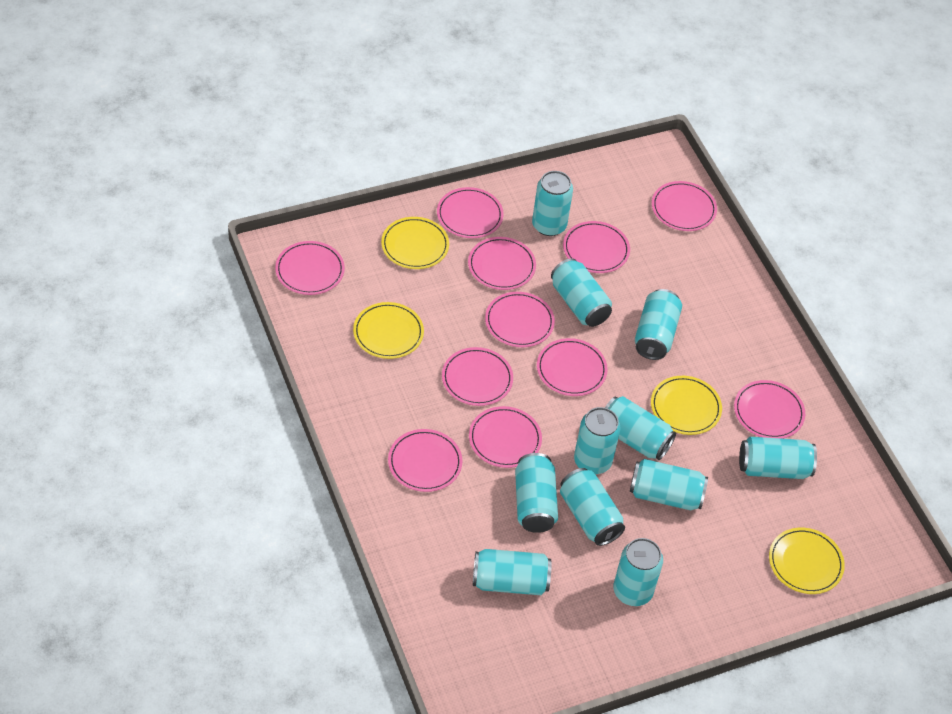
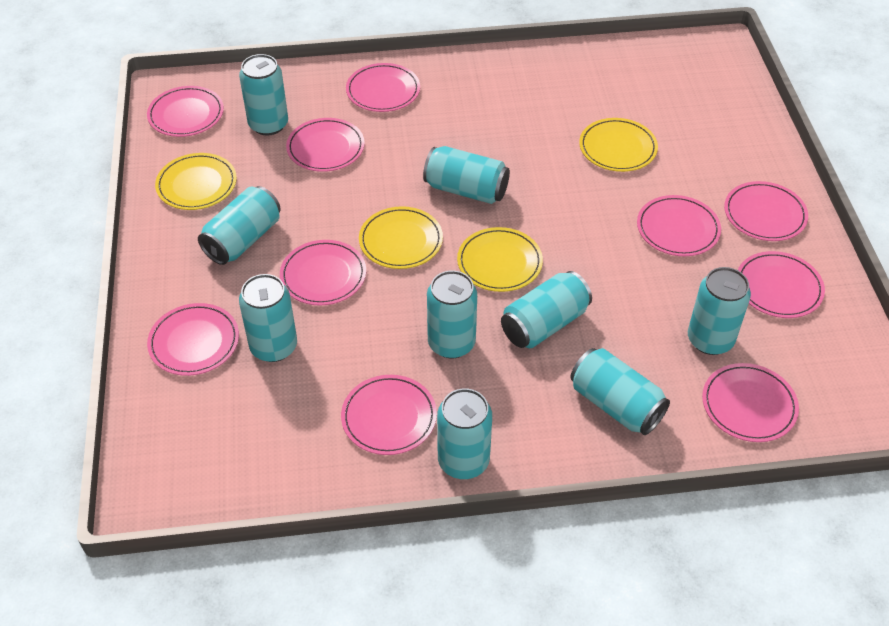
pink plate: [275,241,345,295] [388,429,462,492] [437,187,504,238] [442,347,513,406] [468,237,536,290] [469,406,542,468] [485,292,555,347] [537,338,608,396] [563,221,630,273] [652,181,717,231] [734,380,805,439] = 11 -> [147,86,224,137] [147,303,239,376] [280,240,366,306] [286,118,365,172] [341,375,437,455] [346,63,420,112] [637,195,721,256] [702,363,799,442] [724,181,808,241] [738,251,825,318] = 10
turquoise can: [473,549,551,595] [515,453,558,533] [532,171,573,236] [551,258,612,327] [560,468,625,546] [574,407,621,474] [605,396,676,460] [613,538,663,606] [630,459,708,510] [635,289,682,360] [739,437,817,479] = 11 -> [198,186,281,265] [239,54,288,135] [239,274,297,362] [423,146,510,204] [427,270,477,358] [437,388,492,479] [501,271,592,348] [570,348,670,435] [688,267,751,355] = 9

